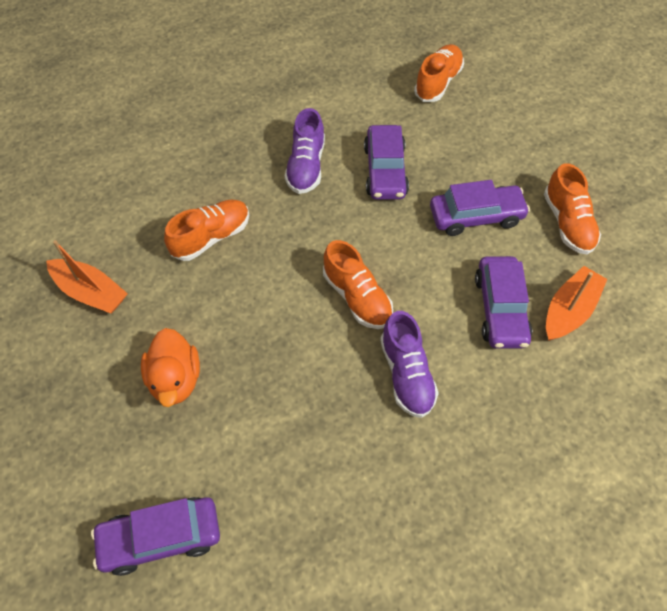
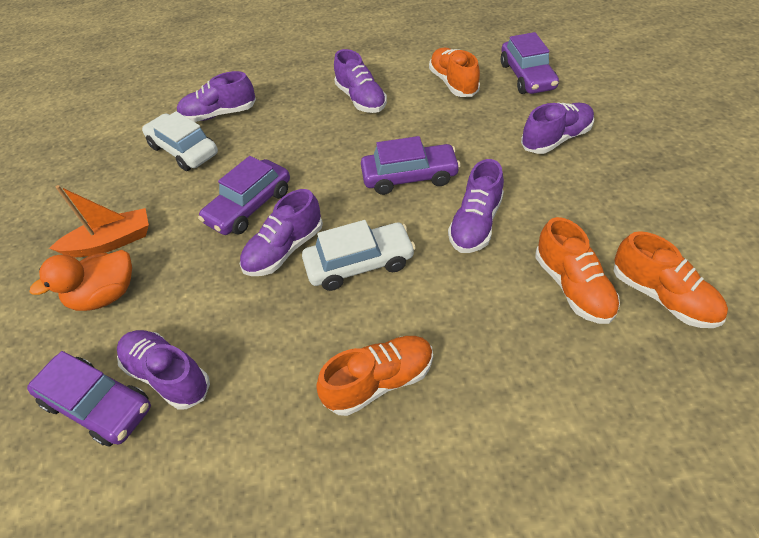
orange boat: [46,240,128,314] [546,266,607,341] = 2 -> [49,185,149,257] = 1
purple shoe: [285,108,325,194] [380,311,439,418] = 2 -> [117,330,210,410] [177,71,256,122] [240,189,323,276] [334,49,387,113] [448,159,504,253] [521,103,594,154] = 6
white car: none = 0 -> [142,111,218,171] [302,220,416,291] = 2

